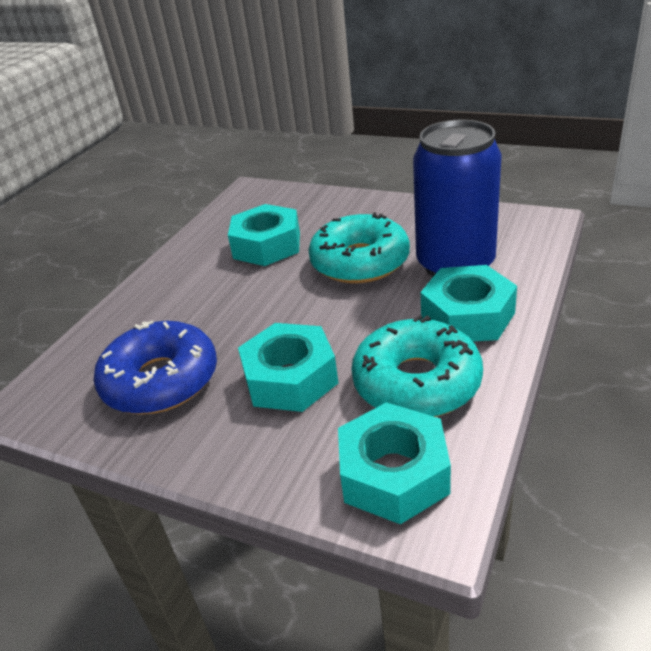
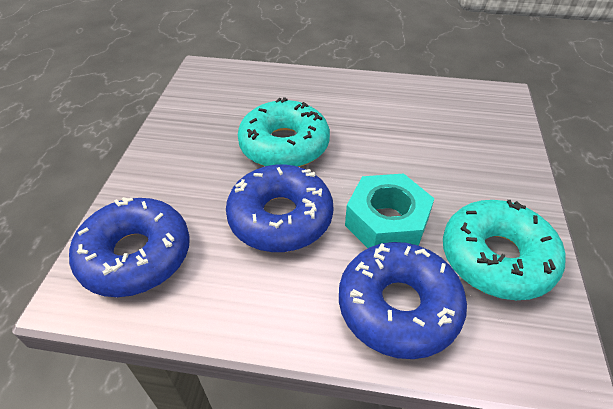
blue can: [413,120,502,277] = 1 -> none = 0
blue donut: [94,320,217,414] = 1 -> [69,197,190,297] [226,165,334,252] [339,242,467,359] = 3
turquoise nut: [228,204,300,266] [238,323,338,412] [338,402,451,524] [421,265,517,342] = 4 -> [345,173,435,248] = 1

